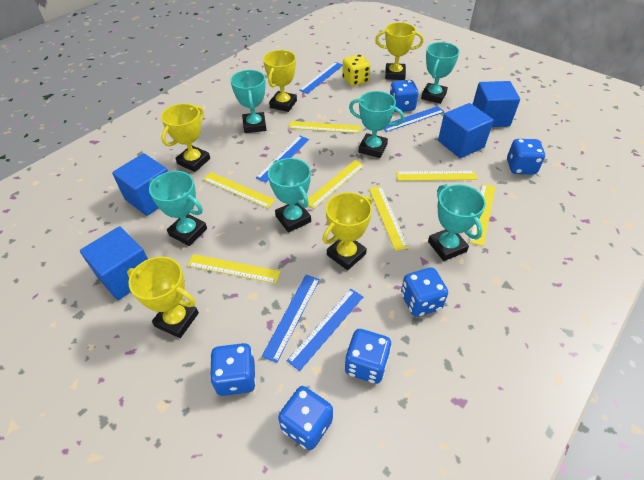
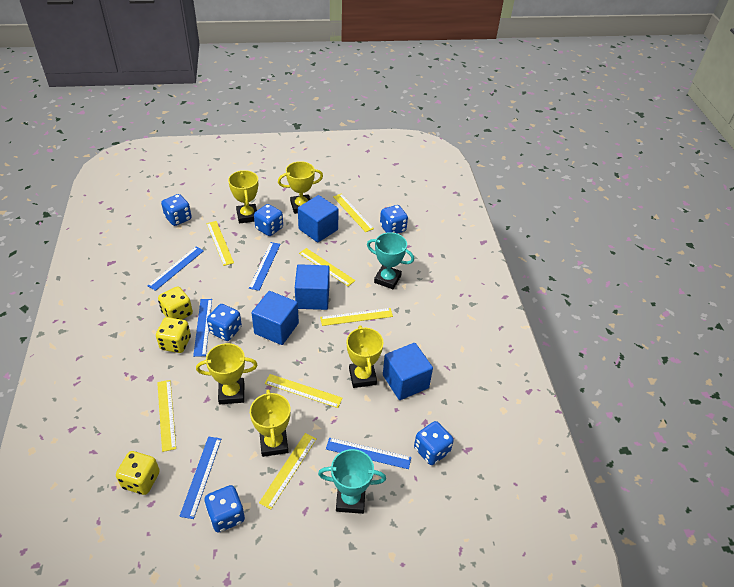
turquoise trophy: [149,171,207,246] [230,70,266,133] [268,158,311,233] [349,91,405,158] [421,42,460,104] [428,184,486,261] = 6 -> [318,449,386,514] [367,232,414,289] = 2
yellow dice: [342,54,370,86] = 1 -> [116,451,160,495] [156,317,191,353] [158,287,193,320] = 3

